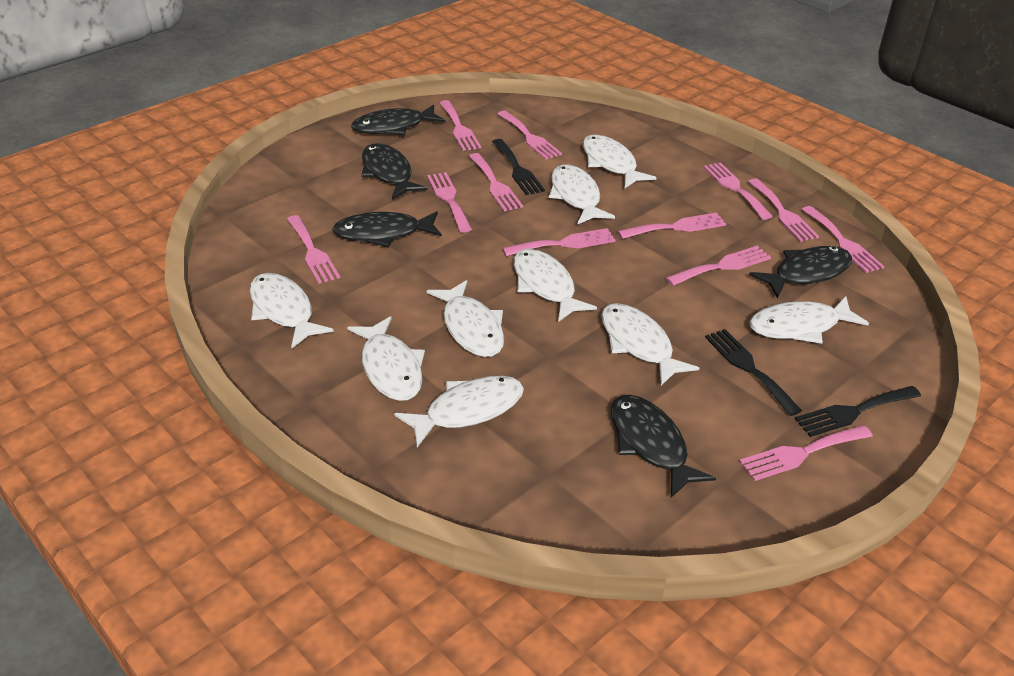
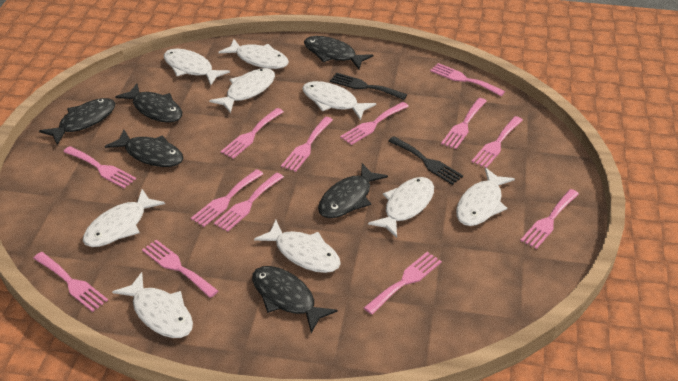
black fish: [332,211,442,247] [351,104,445,135] [361,143,428,199] [611,395,716,498] [749,246,852,298] = 5 -> [39,98,115,145] [105,130,183,167] [115,83,182,123] [252,266,337,333] [304,36,373,69] [318,163,388,218] = 6
black fork: [492,139,545,195] [705,329,802,416] [795,386,921,437] = 3 -> [330,72,407,100] [388,136,463,185] = 2
pink fork: [287,215,340,284] [427,172,472,232] [439,100,481,151] [469,153,523,211] [497,111,562,160] [502,228,616,256] [617,213,726,239] [666,246,771,286] [703,162,773,220] [739,425,873,481] [748,179,819,242] [801,206,885,273] = 12 -> [33,252,108,312] [63,146,136,188] [142,240,218,298] [191,169,263,227] [214,172,284,232] [220,108,284,159] [281,117,333,172] [340,102,409,145] [364,252,442,315] [430,63,505,96] [441,98,487,149] [471,116,523,168] [520,189,579,249] = 13

